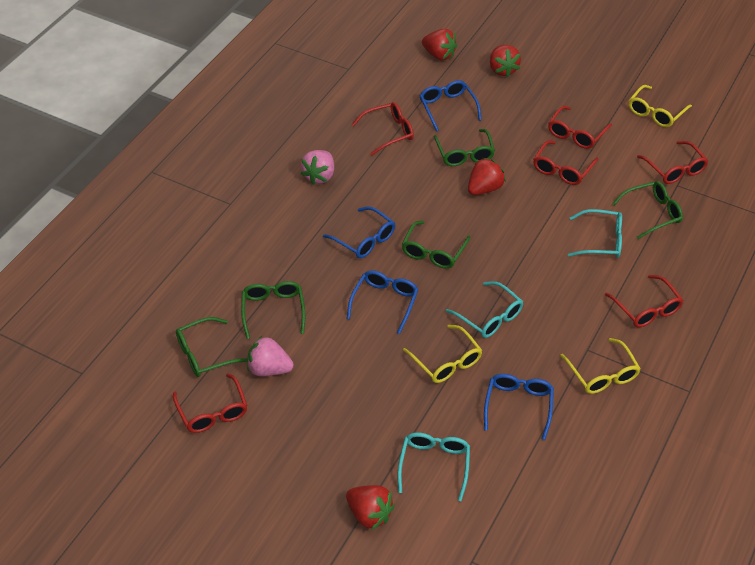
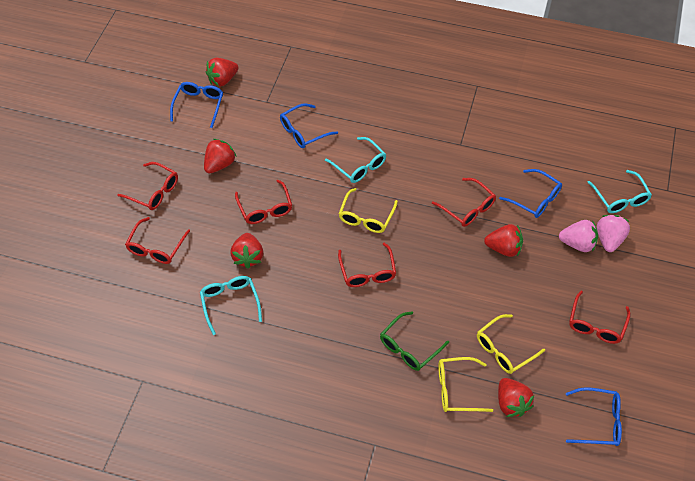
green glasses: [176,317,247,377] [241,281,305,339] [402,221,471,269] [434,129,495,166] [612,181,683,239] = 5 -> [380,311,449,371] = 1
red strawberry: [346,485,395,530] [422,29,457,61] [468,158,506,195] [490,45,521,78] = 4 -> [204,139,237,173] [206,58,239,86] [230,233,263,269] [484,224,523,257] [498,378,534,417] = 5

